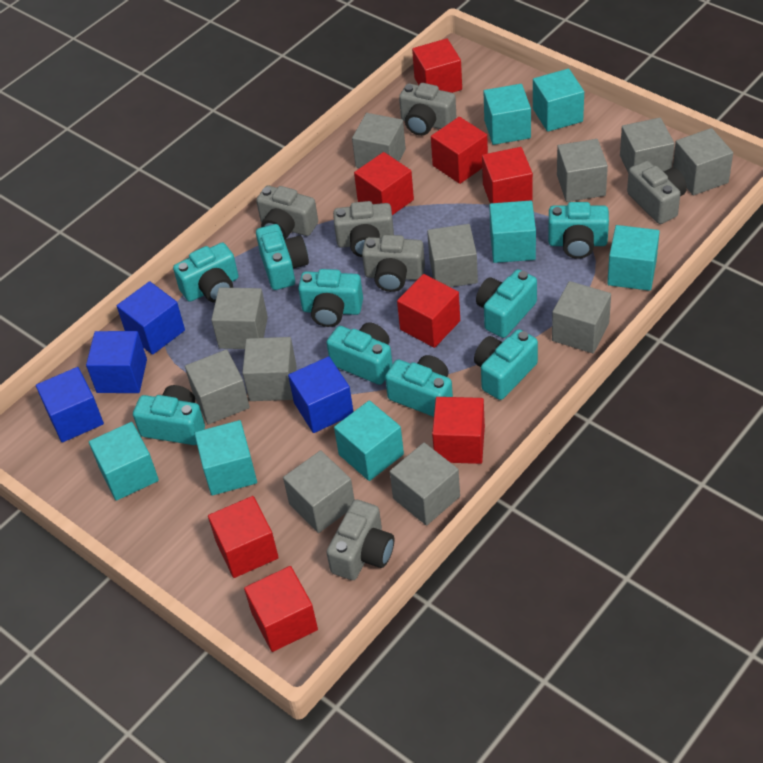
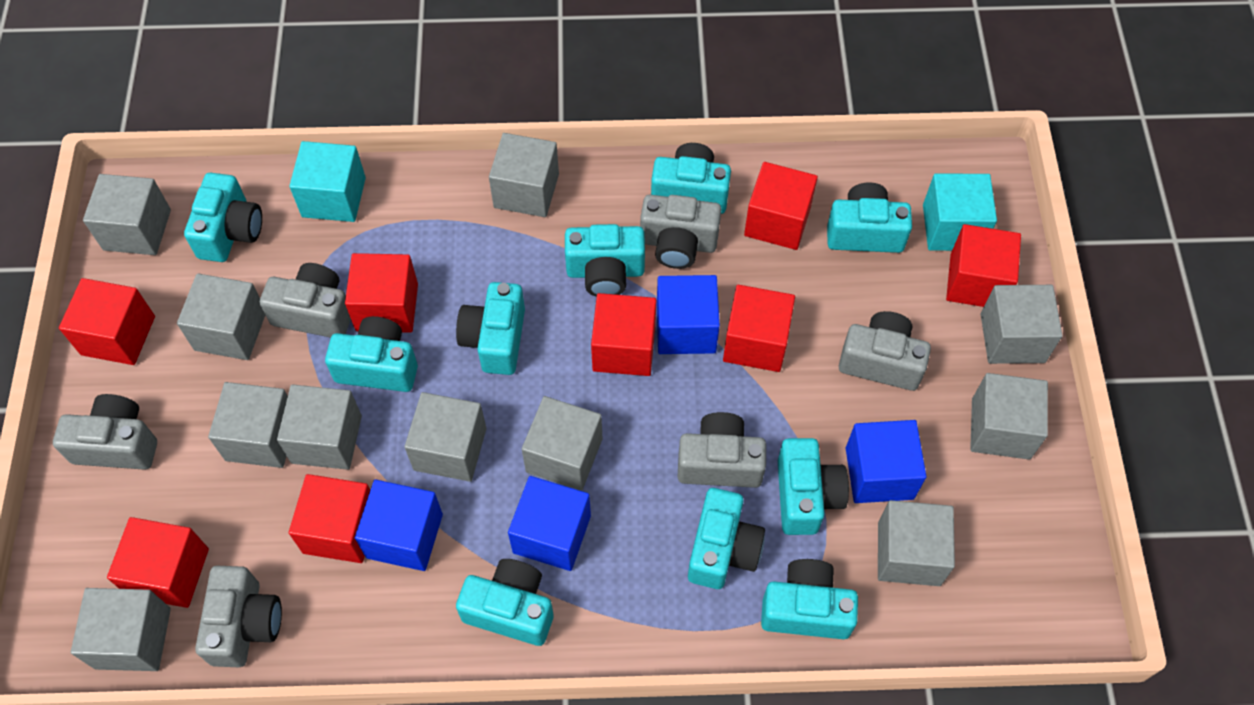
turquoise camera: [133,385,205,445] [173,242,238,303] [256,224,309,290] [298,269,363,327] [326,322,392,385] [385,355,453,417] [474,329,538,400] [476,270,537,338] [548,202,609,259] = 9 -> [184,173,262,262] [325,316,418,392] [456,282,525,375] [456,559,554,646] [565,224,645,297] [651,143,731,214] [688,488,765,589] [761,559,858,639] [778,438,849,535] [827,182,912,253] = 10
turquoise cube: [89,422,159,501] [194,420,257,496] [334,400,404,481] [483,84,531,145] [489,200,536,263] [533,69,584,132] [607,225,660,291] = 7 -> [289,141,366,222] [923,174,997,251] = 2

